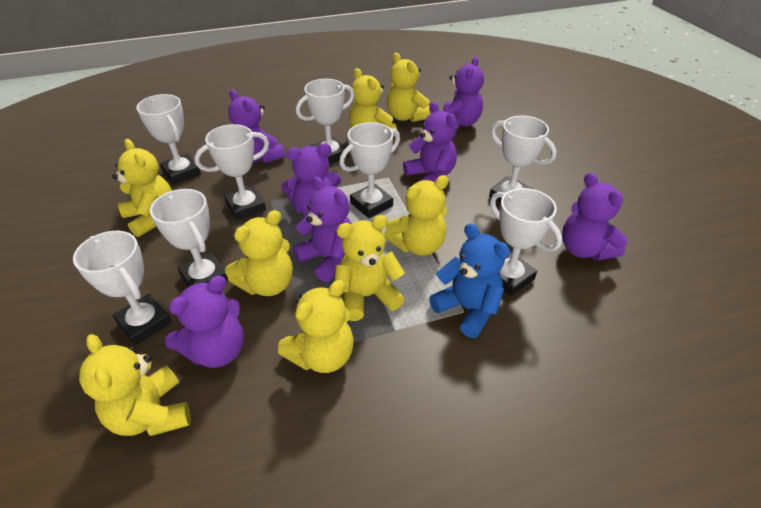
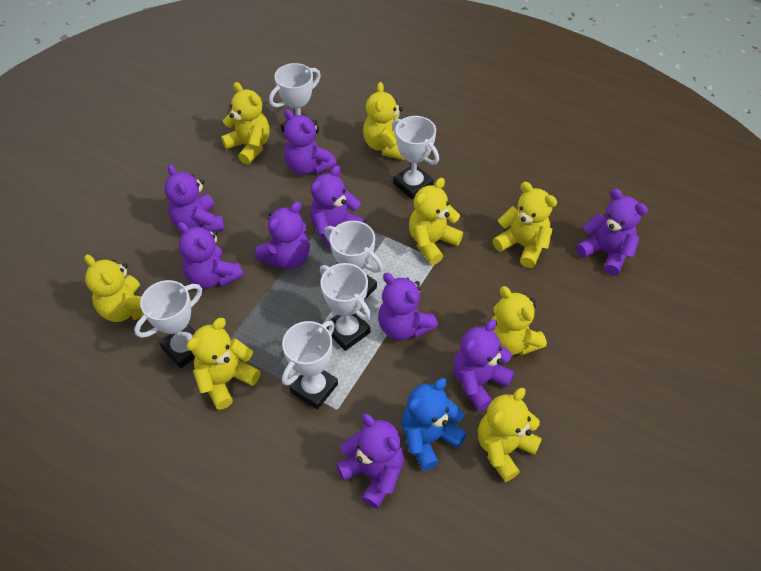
purple teddy bear: [165,276,244,368] [228,89,285,163] [281,143,341,216] [293,177,352,282] [403,102,457,182] [443,57,484,129] [562,172,628,261] = 7 -> [164,164,225,232] [178,222,244,289] [255,202,310,269] [284,109,337,175] [310,165,366,249] [336,414,404,509] [378,273,438,340] [453,319,514,411] [576,189,648,276] = 9
white trophy: [73,231,172,345] [136,94,201,185] [150,189,228,287] [194,124,269,220] [296,79,354,164] [339,122,400,218] [489,116,557,203] [490,188,562,296] = 8 -> [134,280,202,368] [269,63,321,134] [282,320,338,410] [320,263,371,351] [324,221,383,299] [392,116,439,199] = 6

